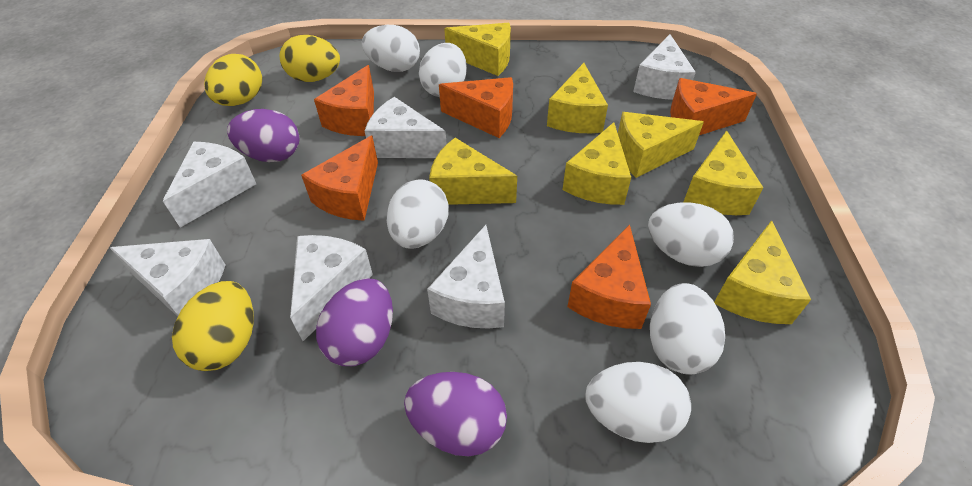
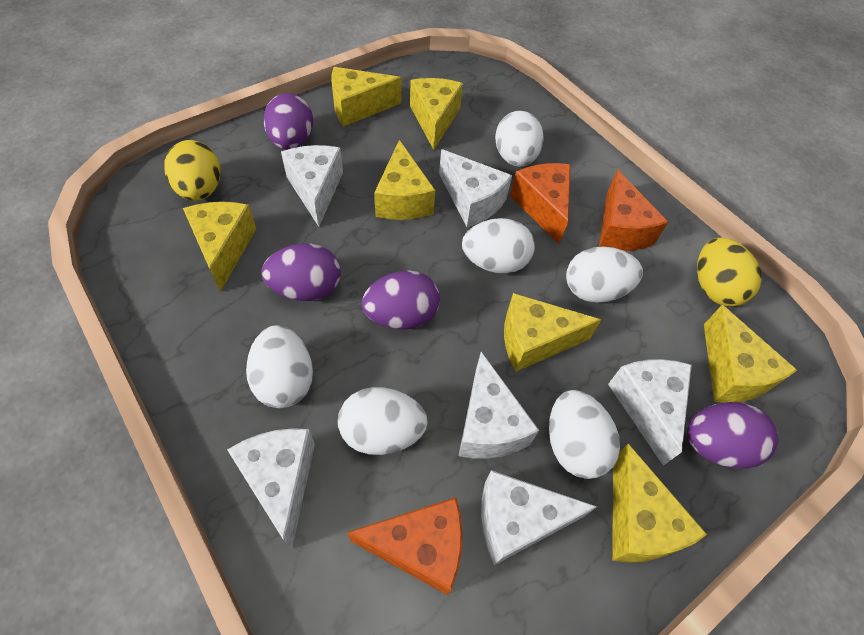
orange cheese: [301,136,378,221] [314,65,374,136] [439,77,513,138] [567,224,651,329] [670,78,757,135] = 5 -> [347,497,463,595] [510,163,571,244] [599,170,668,251] = 3
purple egg: [227,109,300,162] [316,278,393,366] [404,372,507,456] = 3 -> [261,244,341,301] [264,93,313,150] [362,270,440,330] [687,402,778,469] = 4
yellow egg: [172,281,254,371] [204,54,262,106] [280,35,340,82] = 3 -> [164,140,220,201] [697,238,762,306] = 2

